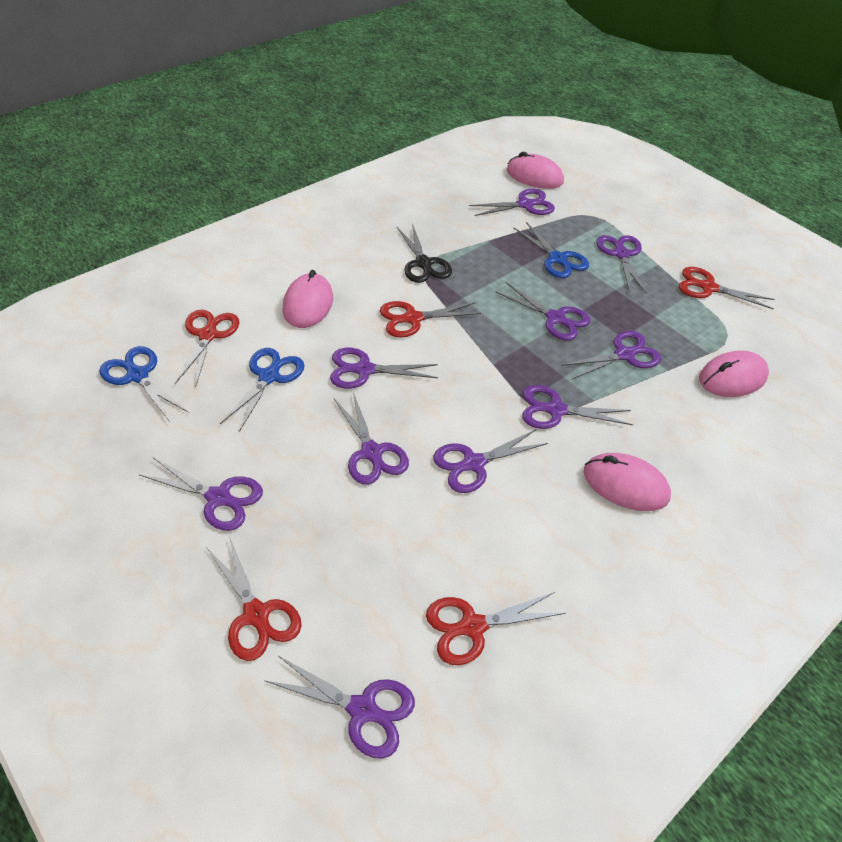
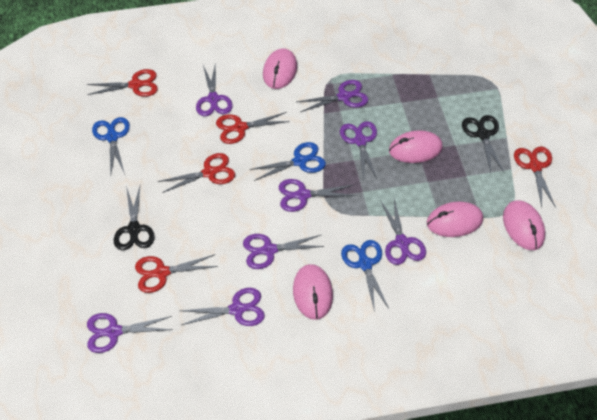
black scissors: [397,223,452,283] = 1 -> [114,186,155,250] [462,115,504,172] = 2
pink mouse: [283,270,333,328] [507,152,564,189] [584,453,671,511] [699,350,769,397] = 4 -> [263,48,297,89] [293,264,333,320] [389,130,443,163] [427,202,483,237] [503,200,545,250] = 5
purple scissors: [140,458,263,531] [264,656,415,759] [330,348,438,389] [334,392,409,485] [433,429,548,493] [469,189,555,216] [496,282,590,341] [522,385,633,429] [561,331,661,380] [596,235,646,293] = 10 -> [87,313,173,353] [180,288,265,326] [196,63,233,116] [243,234,325,269] [278,179,356,212] [296,80,368,112] [340,121,377,180] [380,199,426,265] = 8

